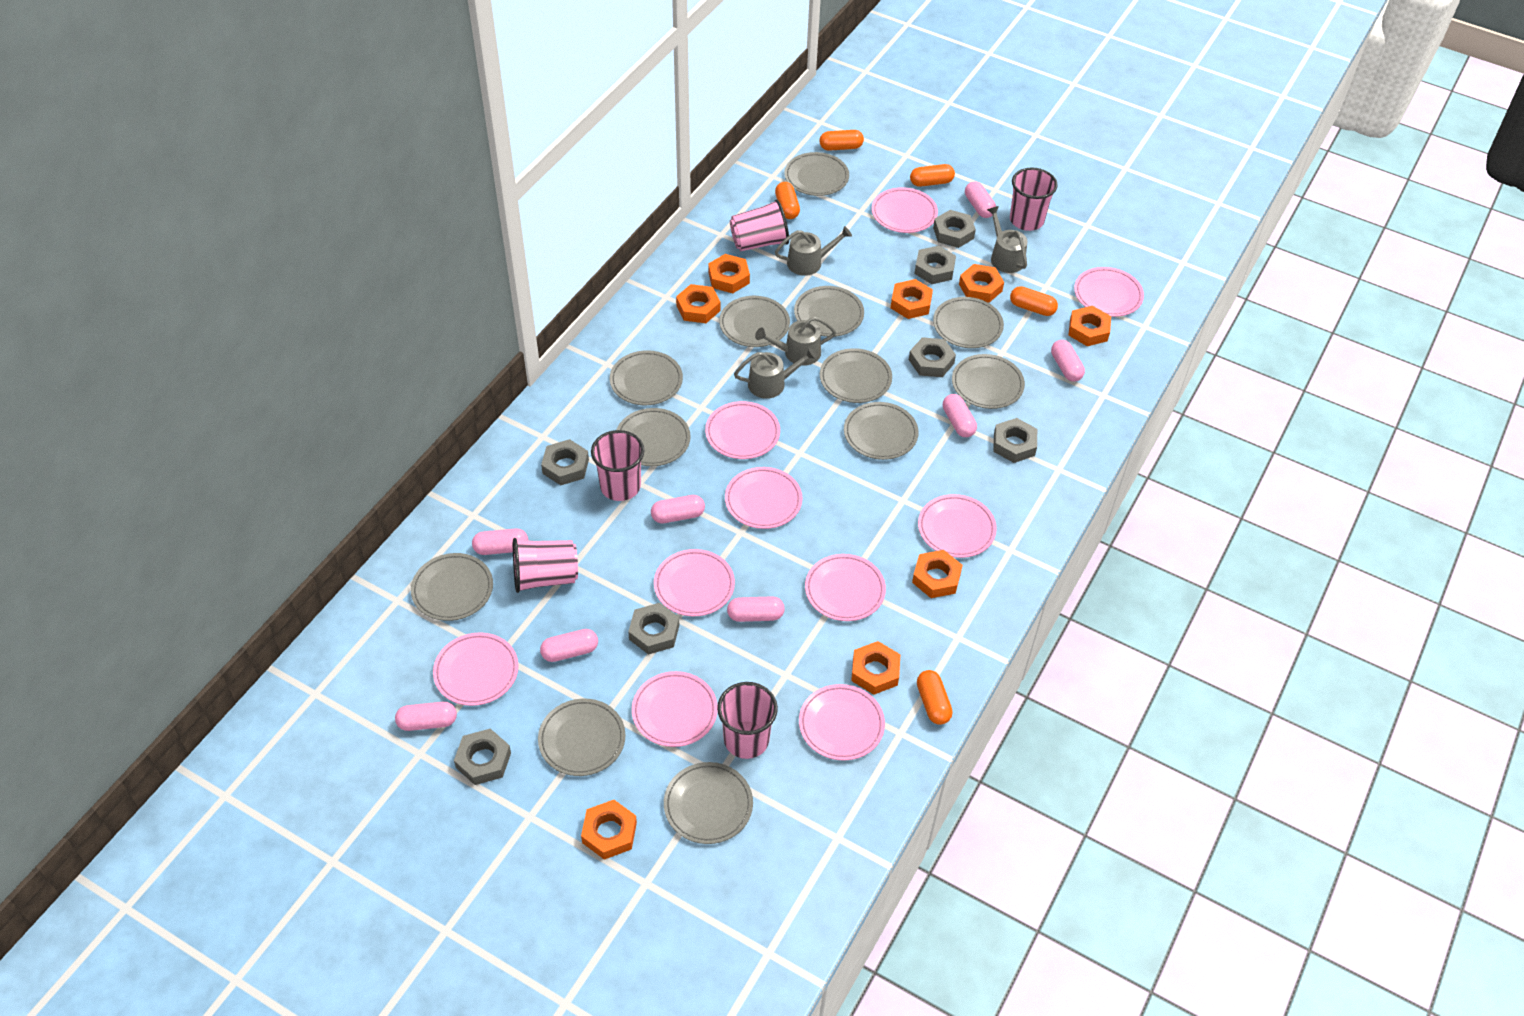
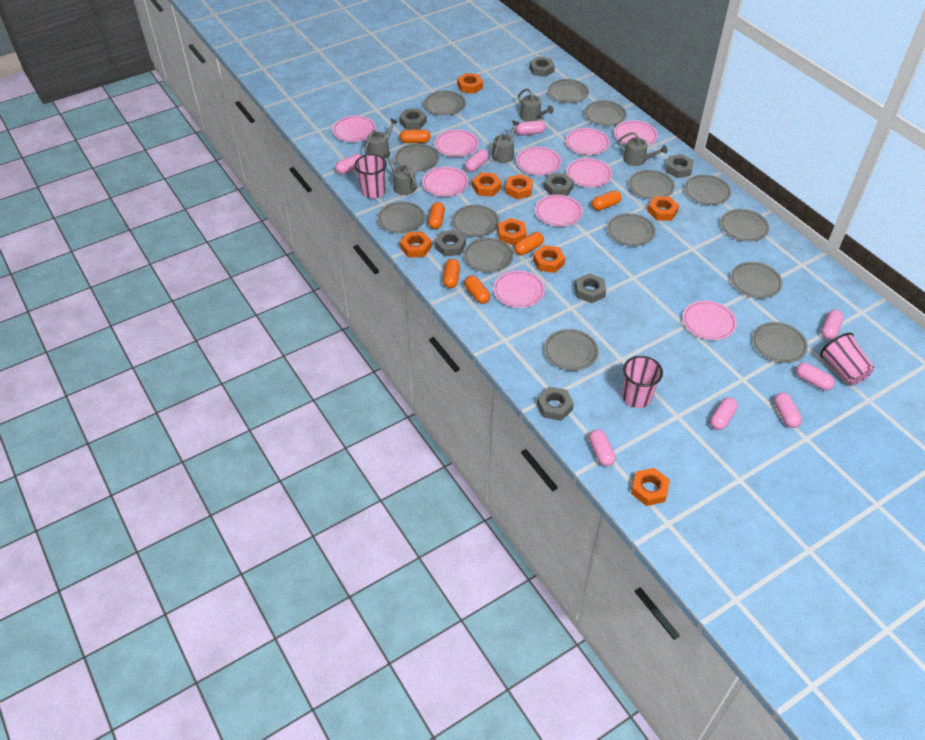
grey plate: [411,553,493,621] [538,699,625,776] [610,350,683,405] [616,408,691,466] [664,762,753,844] [719,296,790,347] [784,152,849,196] [794,286,864,337] [820,348,892,403] [844,402,919,460] [933,297,1004,348] [952,354,1025,409] = 12 -> [377,201,425,234] [394,143,439,172] [424,90,466,116] [451,205,499,237] [463,238,513,272] [544,329,599,371] [547,79,589,103] [584,100,627,126] [607,213,656,246] [628,170,675,200] [684,175,731,205] [720,209,770,242] [730,262,783,298] [752,322,808,363] = 14
grey watering can: [734,347,817,399] [755,317,836,366] [775,226,852,276] [987,206,1028,273] = 4 -> [364,118,398,159] [383,152,417,195] [492,120,520,163] [518,88,554,122] [618,132,667,166] = 5
orange capsule: [775,182,800,219] [820,130,864,151] [910,164,955,187] [917,670,953,725] [1010,286,1058,316] = 5 -> [400,129,431,143] [428,202,445,229] [443,259,460,288] [464,275,490,304] [514,232,544,255] [592,190,621,211] = 6
pink cup: [513,538,578,593] [591,430,645,501] [717,682,778,759] [730,199,789,251] [1010,168,1058,231] = 5 -> [355,154,387,199] [622,356,663,408] [820,333,874,385] = 3

